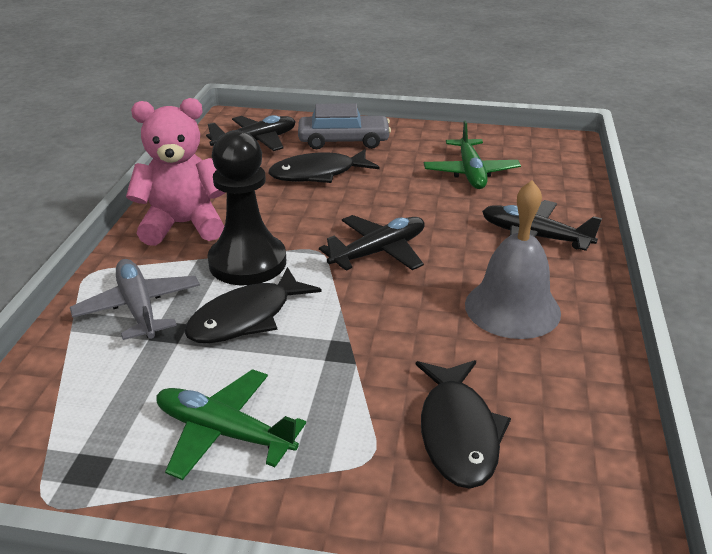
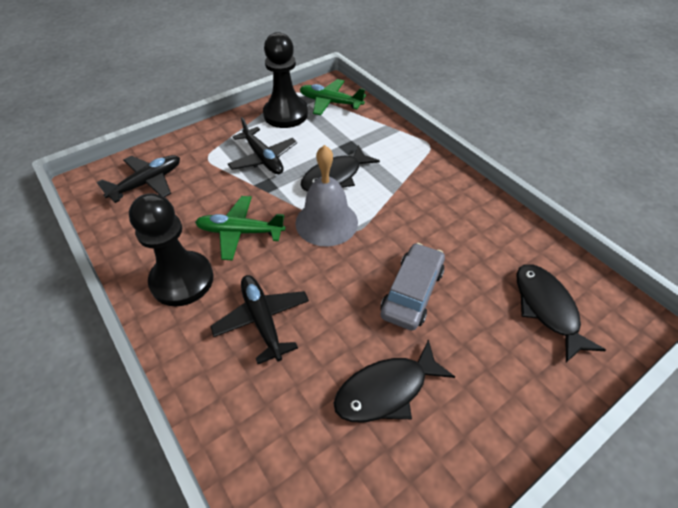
black pawn: [208,130,286,285] = 1 -> [129,193,214,307] [263,32,308,128] = 2
grey plane: [70,259,200,340] = 1 -> none = 0
pink teddy bear: [126,98,226,246] = 1 -> none = 0

